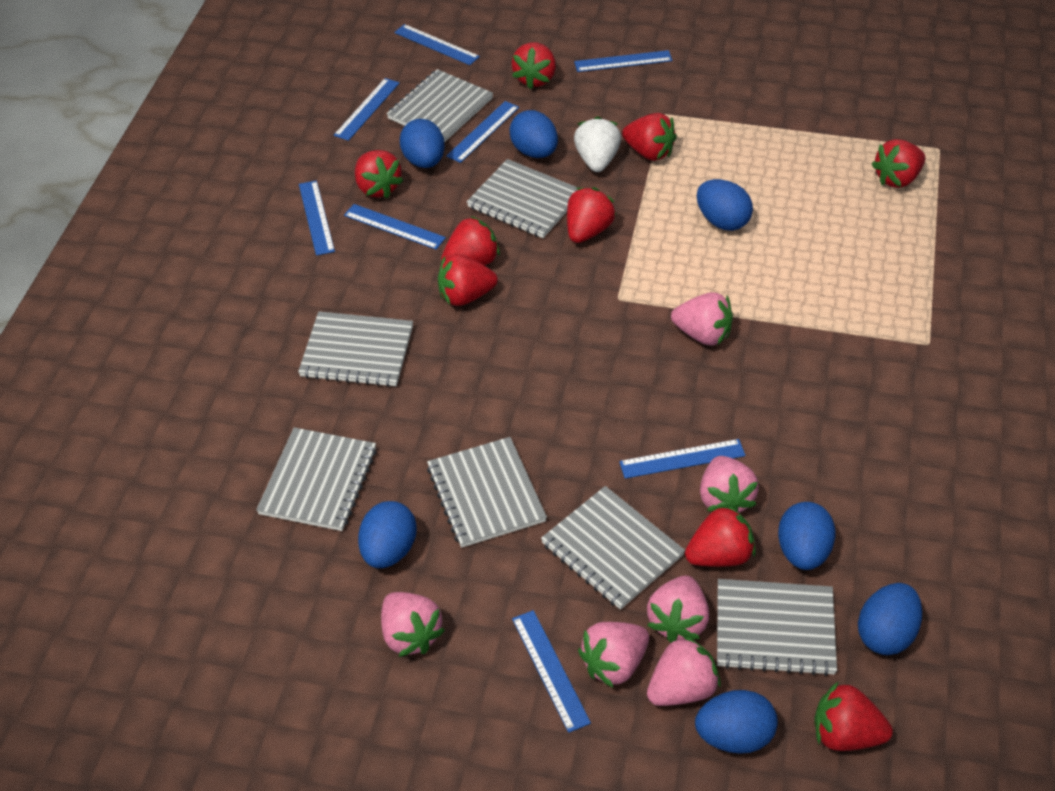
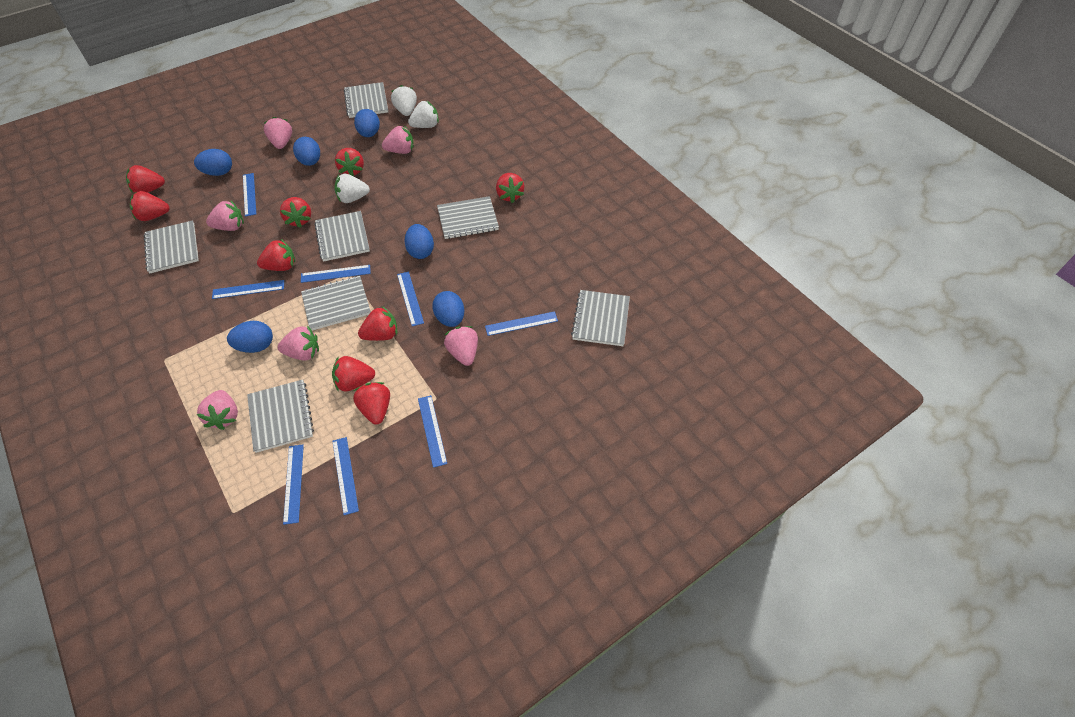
blue egg: [358,501,417,568] [400,119,445,168] [509,110,558,158] [695,690,778,754] [697,179,753,231] [778,502,835,570] [858,583,922,655] = 7 -> [194,149,232,176] [227,321,273,353] [293,137,320,166] [354,109,380,137] [405,224,434,259] [432,291,464,327] = 6
white strawberry: [574,116,621,172] = 1 -> [334,174,370,203] [391,85,417,116] [408,101,439,128] = 3

